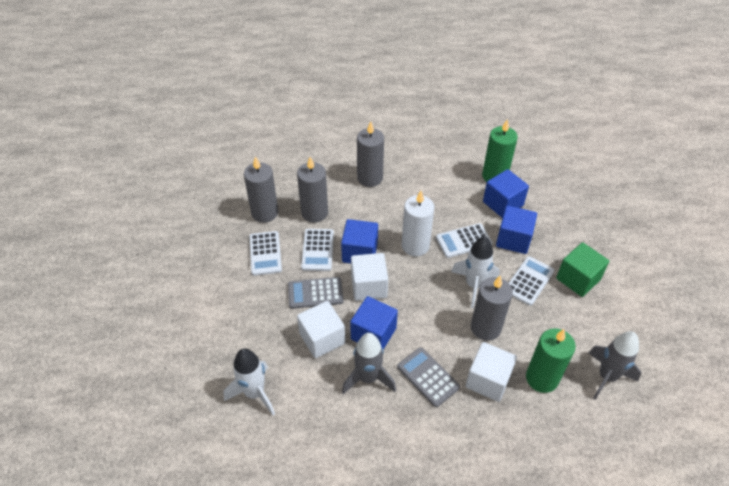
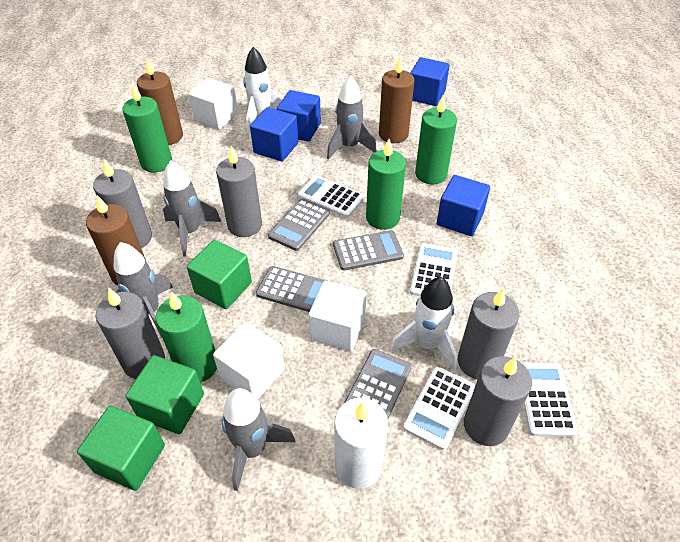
brown candle: none = 0 -> [86,195,146,286] [137,59,183,145] [379,56,414,143] = 3
green candle: [482,119,518,182] [526,328,576,393] = 2 -> [123,84,172,172] [156,292,217,383] [366,139,406,230] [415,95,457,184] = 4
green cube: [556,242,609,297] = 1 -> [77,406,165,491] [125,355,204,434] [187,240,252,309] = 3
grey calculator: [288,277,344,309] [397,347,460,407] = 2 -> [256,266,330,312] [268,198,330,251] [333,230,404,271] [344,349,412,418] = 4
grey candle: [244,156,279,223] [297,157,328,223] [357,121,384,187] [471,276,513,341] = 4 -> [93,159,152,248] [96,287,165,379] [216,146,262,237] [458,288,519,379] [464,356,532,446] = 5
grey rocket: [342,333,396,394] [589,331,641,400] = 2 -> [114,242,173,338] [163,160,222,256] [222,388,295,491] [327,75,377,160] = 4

